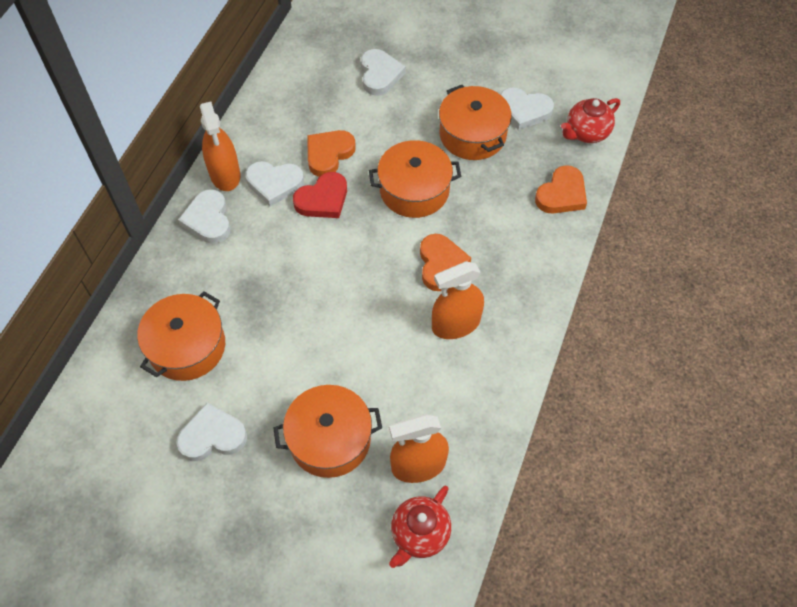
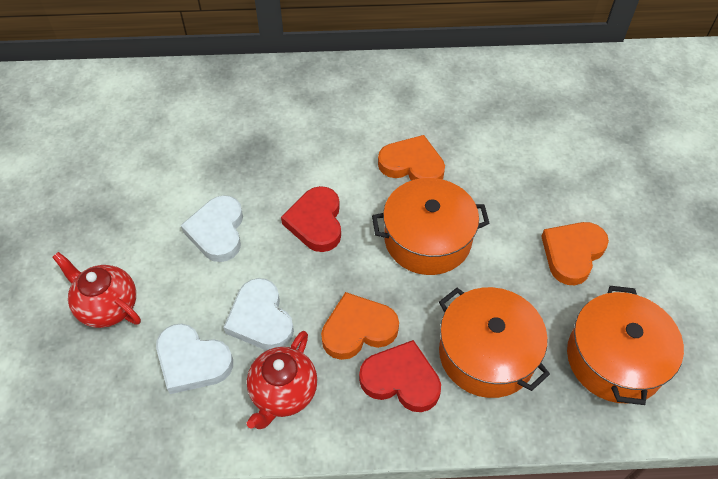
orange pot: [137,291,225,381] [273,385,382,478] [369,140,461,218] [439,85,512,160] = 4 -> [372,178,490,275] [439,287,550,398] [567,286,684,405] = 3
orange spray bottle: [200,101,240,191] [389,414,449,483] [432,261,484,339] = 3 -> none = 0
red heart: [293,172,347,218] = 1 -> [281,186,341,252] [359,340,441,412] = 2
white heart: [176,403,247,461] [178,189,231,244] [245,161,304,206] [361,49,406,96] [500,87,554,130] = 5 -> [156,324,233,394] [181,195,243,262] [223,278,294,350] = 3

